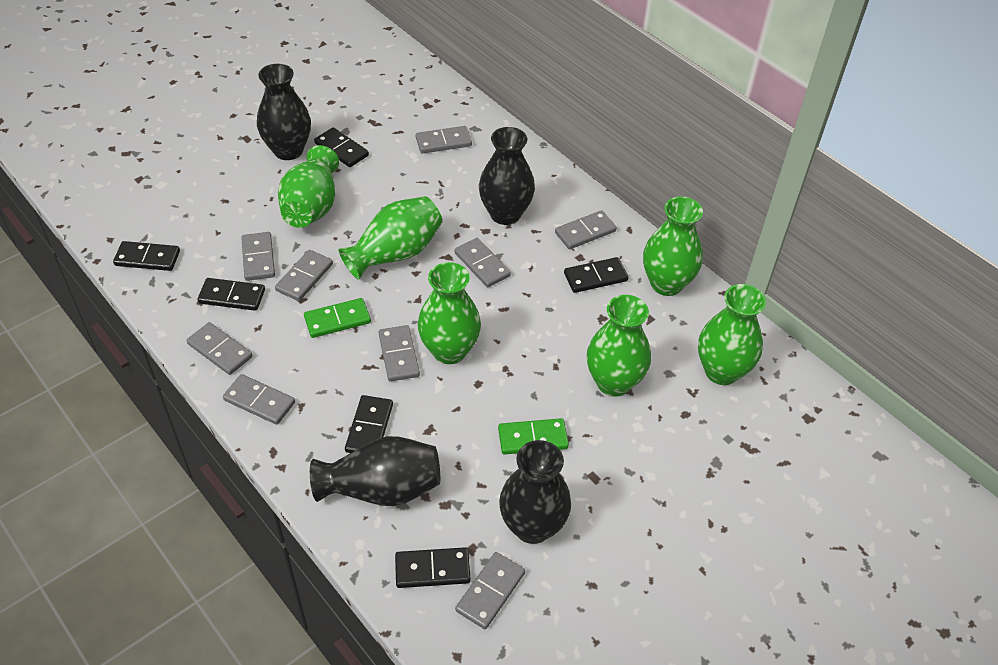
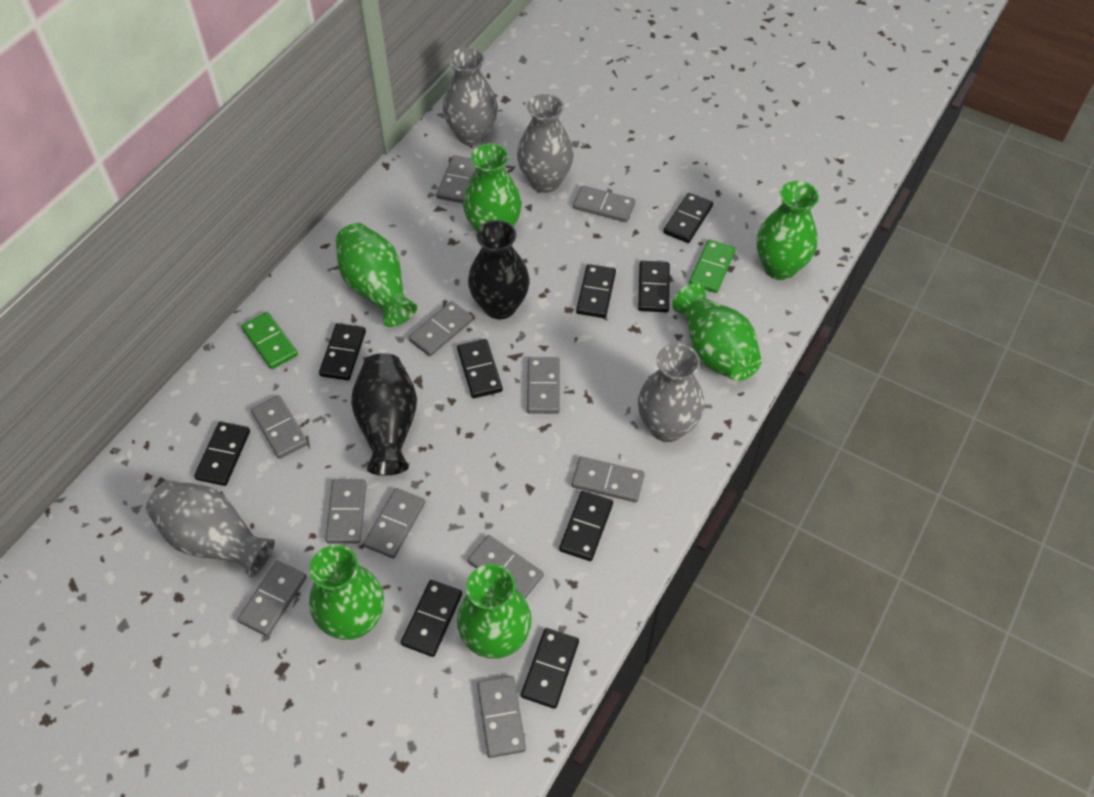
black domino: [113,241,180,271] [198,278,265,311] [314,127,369,167] [345,395,393,453] [395,547,471,588] [564,257,629,293] = 6 -> [194,421,250,486] [319,323,366,381] [401,580,462,657] [457,339,503,398] [521,628,579,709] [559,491,613,561] [576,264,616,318] [638,261,670,313] [664,193,713,243] = 9
black vase: [257,64,311,160] [310,436,440,506] [479,127,535,225] [499,440,571,544] = 4 -> [351,353,417,476] [468,220,530,319] = 2
grey domino: [186,322,253,375] [223,374,295,425] [241,232,275,281] [275,250,333,301] [379,325,420,382] [416,126,472,154] [454,238,511,287] [455,552,525,629] [555,210,617,249] = 9 -> [237,560,307,636] [251,395,308,459] [325,479,367,544] [363,488,425,559] [409,301,473,356] [436,155,477,203] [468,535,544,599] [477,676,526,758] [527,357,560,414] [572,457,645,502] [573,186,635,222] = 11
grey vase: none = 0 -> [146,480,275,578] [443,47,498,146] [517,94,574,193] [638,344,704,442] = 4

